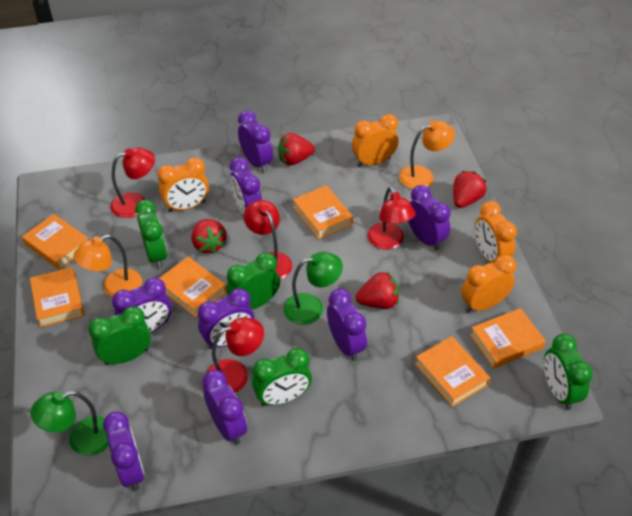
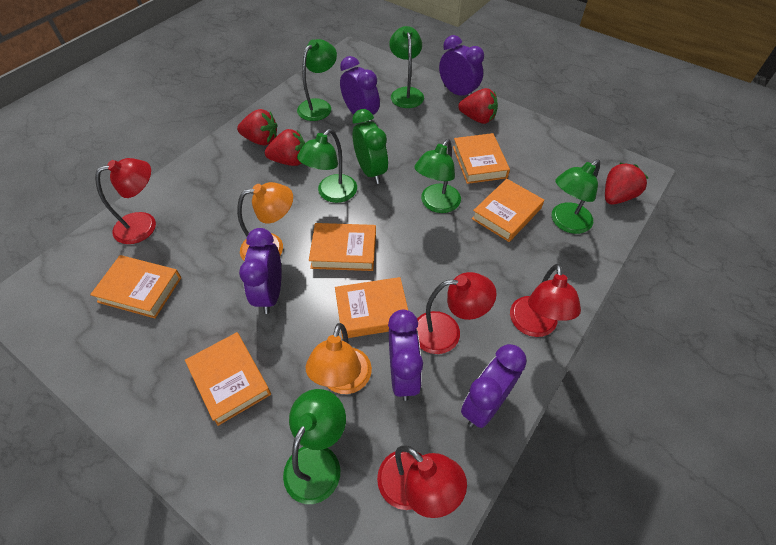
green clock: [88,306,151,365] [135,200,167,269] [226,252,280,309] [252,348,312,406] [544,333,593,410] = 5 -> [352,109,388,184] = 1
green lamp: [30,391,109,456] [283,252,343,325] = 2 -> [283,389,346,504] [297,39,337,121] [297,129,357,203] [389,26,424,108] [414,139,461,213] [552,159,600,234] = 6
orange clock: [157,158,209,212] [352,114,398,167] [461,255,516,313] [474,201,517,263] = 4 -> none = 0
purple clock: [103,412,145,491] [112,277,171,333] [198,288,254,349] [202,370,247,445] [230,157,262,216] [238,110,273,173] [327,288,367,361] [408,185,451,251] = 8 -> [239,228,281,314] [340,56,380,121] [388,309,423,401] [439,35,484,96] [461,344,527,428] = 5

